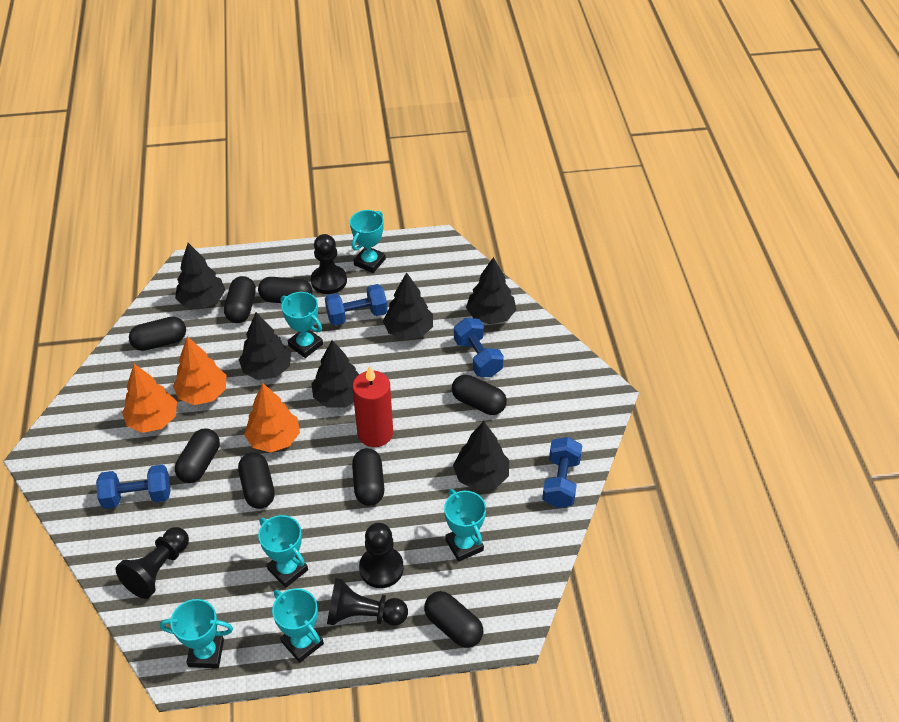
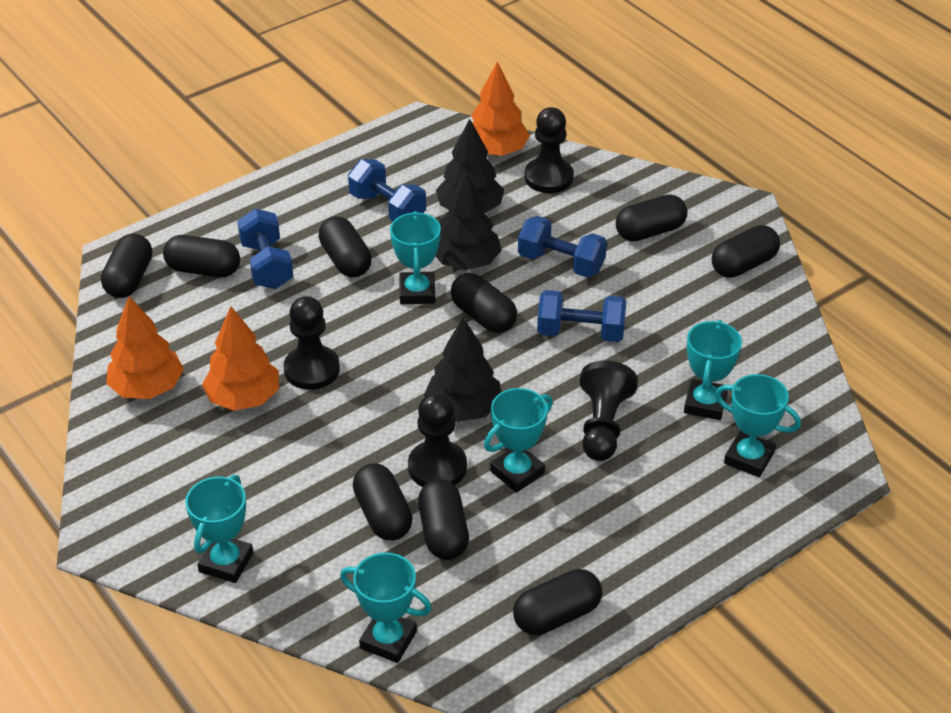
black capsule: [129,317,186,351] [175,428,220,483] [224,276,256,323] [238,452,275,509] [258,277,313,303] [352,448,384,506] [424,591,483,648] [452,375,507,415] = 8 -> [101,234,152,298] [163,235,240,277] [318,216,372,278] [353,463,413,540] [418,479,469,560] [451,273,517,333] [513,569,602,635] [616,194,687,242] [712,225,780,278] = 9
black tree: [175,243,225,309] [239,312,291,380] [311,340,359,407] [383,272,433,340] [453,421,509,491] [466,257,517,324] = 6 -> [424,317,501,422] [436,119,504,213] [436,171,502,270] = 3
red candle: [352,366,393,447] = 1 -> none = 0

